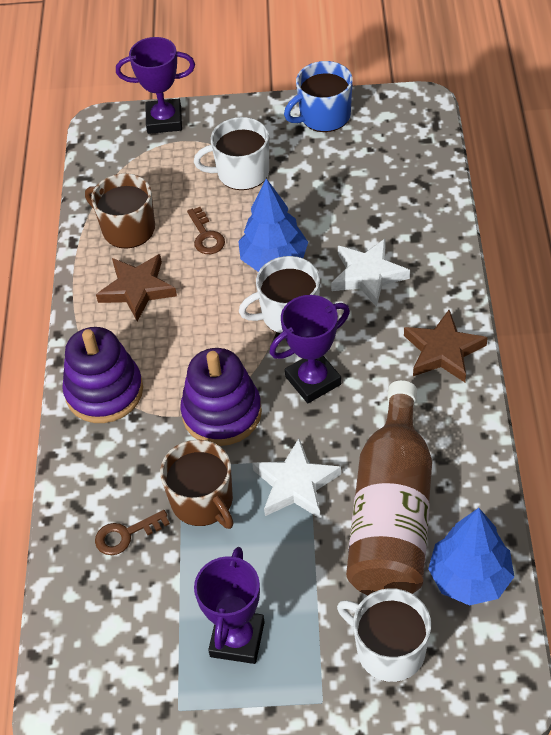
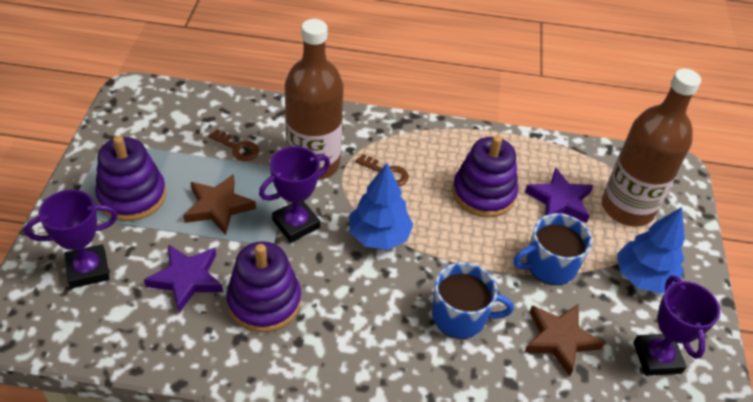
blue mug: [284,61,353,132] = 1 -> [432,262,514,339] [513,213,592,285] = 2
brown bottle: [346,380,432,595] = 1 -> [285,19,344,180] [602,69,701,226] = 2
brown mug: [85,173,155,249] [160,439,234,529] = 2 -> none = 0
purple stacking toy: [62,327,143,423] [180,348,262,446] = 2 -> [95,136,166,221] [226,241,301,333] [453,135,518,217] = 3
purple star: none = 0 -> [144,244,223,313] [525,167,594,223] = 2
white mug: [194,117,269,190] [239,256,320,334] [337,588,431,682] = 3 -> none = 0
white star: [252,438,341,519] [331,238,410,307] = 2 -> none = 0

